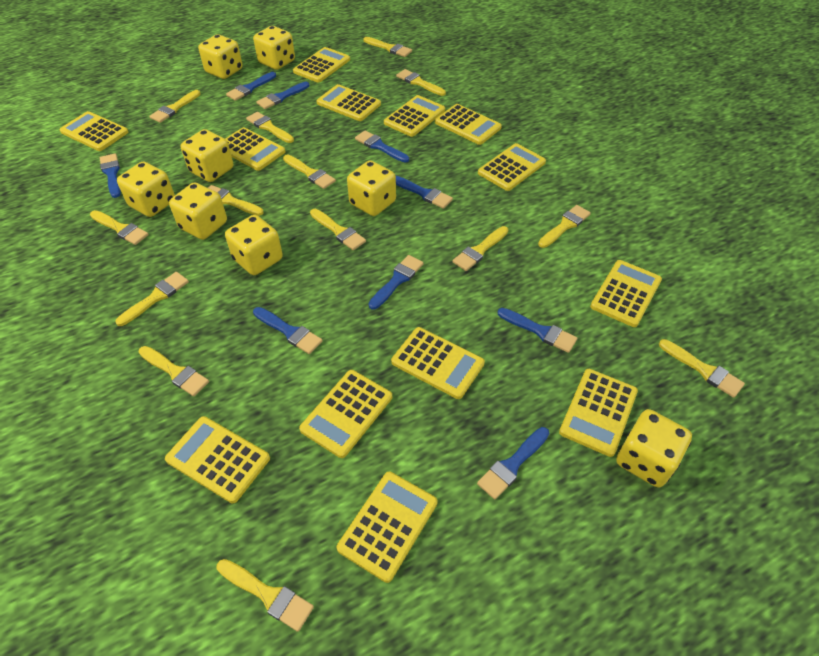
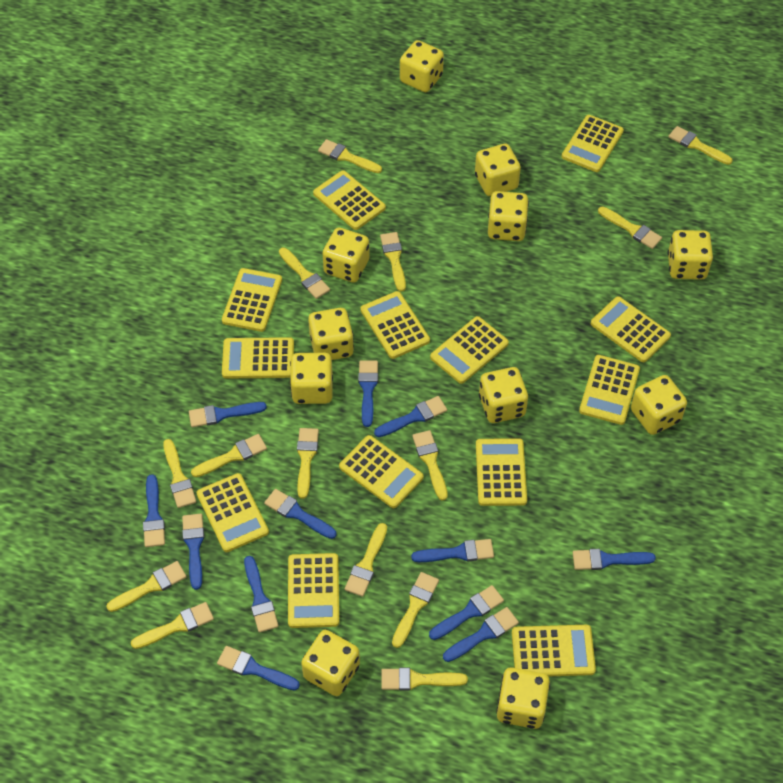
blue brush: [100,153,121,198] [226,72,276,101] [253,307,323,354] [256,82,309,109] [355,131,409,162] [369,255,424,310] [395,175,453,209] [477,427,549,499] [497,308,578,353] = 9 -> [143,474,165,547] [182,514,204,590] [189,402,267,427] [217,646,300,690] [244,556,279,633] [264,489,337,539] [358,360,378,427] [374,396,447,437] [411,539,494,562] [429,585,504,640] [443,607,519,662] [573,549,656,570] = 12
yellow dice: [117,162,175,217] [169,182,227,240] [181,129,233,182] [198,34,243,79] [225,215,283,275] [253,26,295,70] [347,160,396,216] [616,409,692,487] = 8 -> [290,353,333,404] [301,630,360,696] [308,308,354,360] [322,227,370,283] [400,40,444,92] [475,144,521,196] [479,367,528,423] [488,191,529,241] [496,667,550,729] [631,375,687,435] [668,230,713,280] = 11

